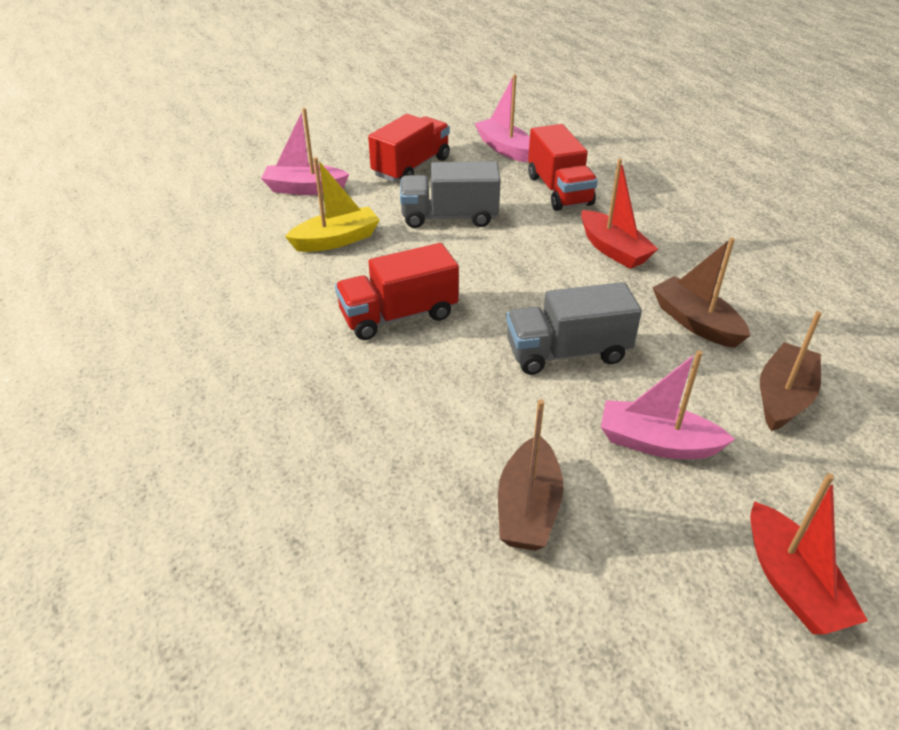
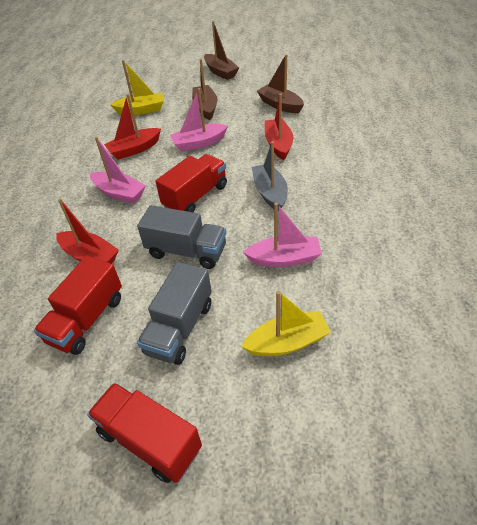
grey boat: none = 0 -> [252,141,288,211] = 1
red boat: [581,159,658,269] [750,473,868,634] = 2 -> [56,199,119,264] [104,94,161,160] [265,93,293,160] = 3
yellow boat: [285,157,380,252] = 1 -> [110,60,164,115] [241,291,331,356] = 2

